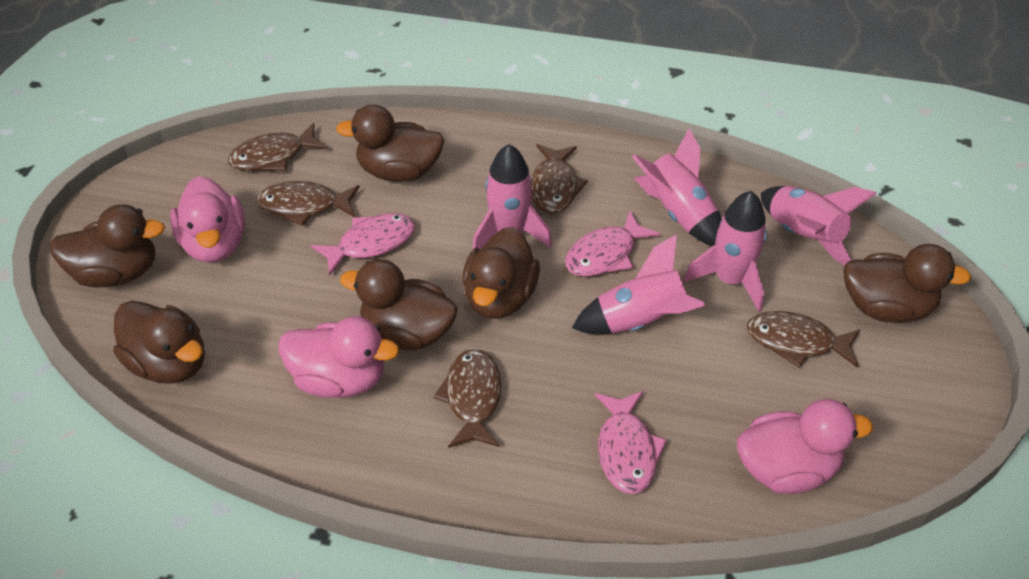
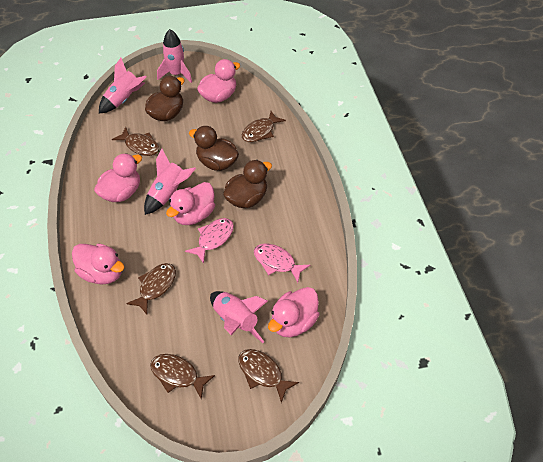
brown duck: [50,204,165,287] [114,301,205,384] [336,104,444,182] [340,259,457,351] [462,227,540,319] [843,244,971,323] = 6 -> [145,76,184,121] [189,126,239,171] [223,160,272,208] = 3
pink duck: [170,176,245,262] [279,316,399,398] [737,399,873,494] = 3 -> [72,244,124,285] [94,153,142,202] [166,182,215,225] [197,59,240,103] [268,287,320,338] = 5
pink fish: [311,213,415,276] [565,211,660,277] [594,391,667,494] = 3 -> [185,218,234,264] [254,244,311,283] = 2
pink rocket: [472,144,552,250] [572,234,706,334] [632,129,722,247] [684,191,767,312] [761,186,877,266] = 5 -> [99,58,146,113] [144,149,196,215] [157,29,192,83] [210,291,267,343] = 4

